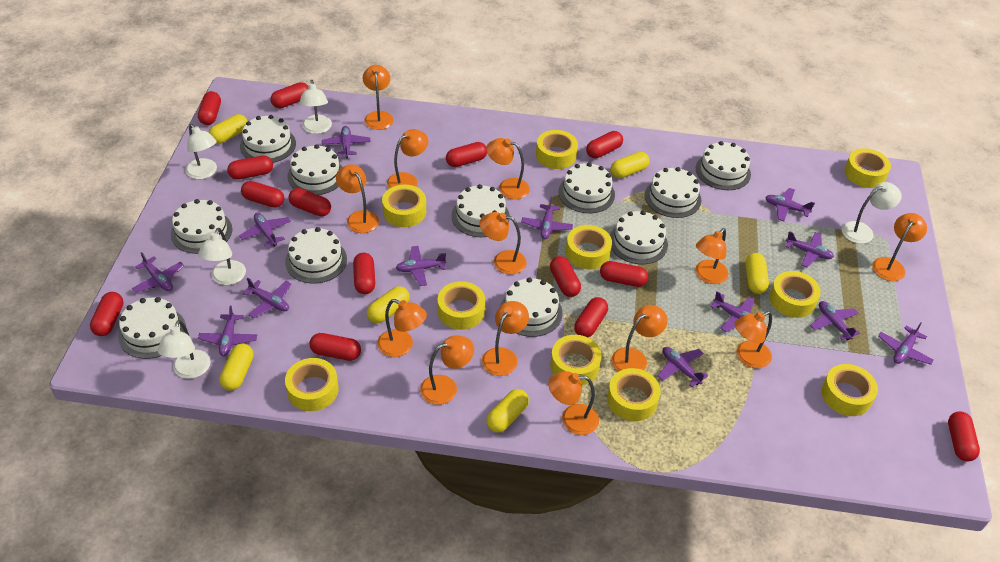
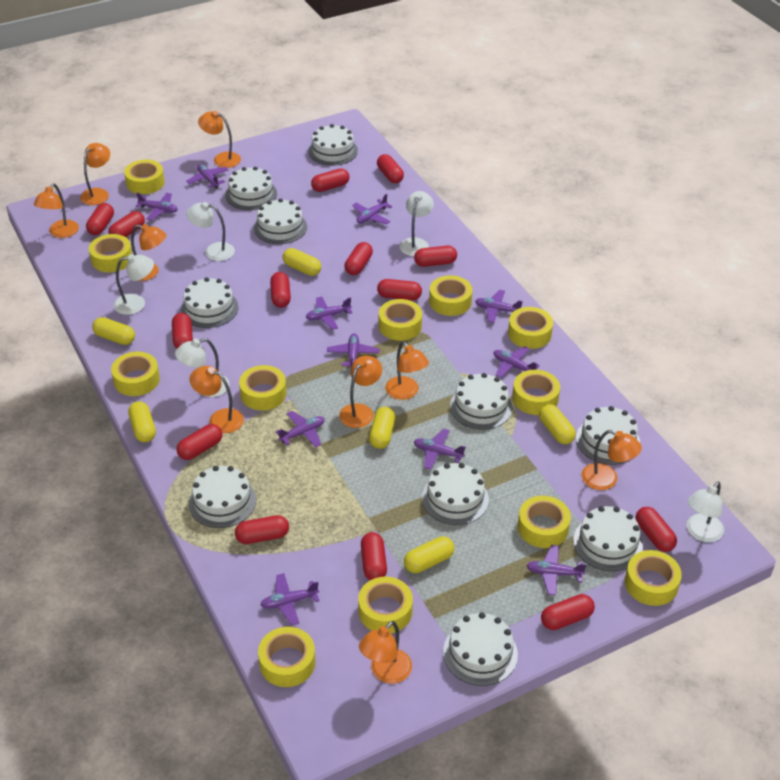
orange lamp: [336,164,379,233] [363,65,394,130] [377,299,427,357] [387,129,428,189] [420,335,474,405] [479,212,527,275] [482,301,529,376] [486,138,530,199] [548,371,599,435] [611,305,668,372] [695,228,728,284] [734,311,772,368] [872,213,927,281] = 13 -> [34,184,79,238] [80,143,110,205] [131,224,166,281] [190,366,244,433] [198,111,241,168] [339,356,382,428] [359,621,412,684] [385,341,429,400] [582,430,642,490] = 9
purple plane: [132,252,185,293] [198,305,257,357] [239,213,291,247] [243,277,291,319] [322,126,371,158] [396,246,446,286] [521,197,573,239] [657,347,708,387] [710,291,755,332] [765,188,815,221] [785,231,834,268] [810,301,860,340] [878,322,934,365] = 13 -> [136,193,178,220] [186,164,229,189] [260,573,319,625] [275,411,325,448] [306,296,353,330] [327,333,380,368] [352,194,392,224] [414,429,466,470] [475,290,523,323] [494,346,540,378] [527,545,587,596] = 11
white cake: [118,297,186,359] [171,199,232,254] [240,115,296,163] [285,227,347,284] [287,144,342,195] [451,184,510,237] [500,277,562,337] [558,162,615,213] [610,210,668,264] [645,167,701,218] [696,141,751,190] = 11 -> [181,277,238,328] [189,466,256,528] [225,167,277,210] [254,198,307,244] [308,124,358,166] [422,463,489,525] [443,612,518,686] [450,373,512,430] [573,506,643,571] [576,406,640,465] = 10
yellow tape: [285,358,338,411] [382,185,426,227] [438,281,485,330] [536,130,578,169] [550,335,602,385] [566,225,612,270] [607,368,660,421] [769,271,821,318] [821,364,878,416] [845,148,891,188] = 10 -> [89,234,132,272] [111,352,160,396] [124,160,165,194] [239,365,287,411] [258,627,316,687] [358,577,413,634] [379,299,422,341] [429,275,473,316] [508,307,553,349] [512,370,560,415] [518,496,571,548] [625,550,682,606] = 12

